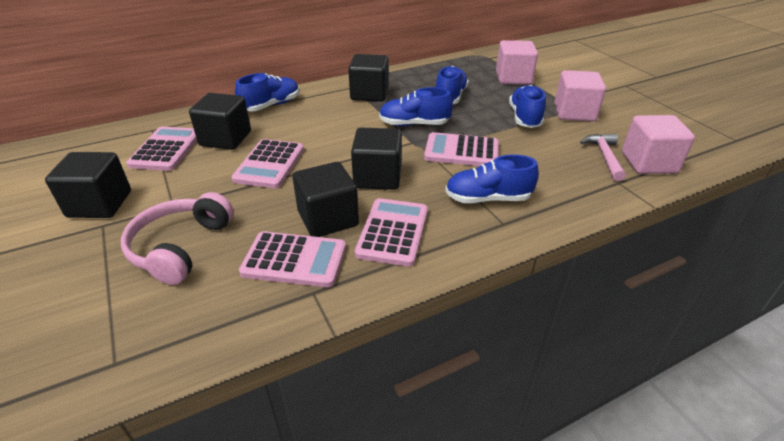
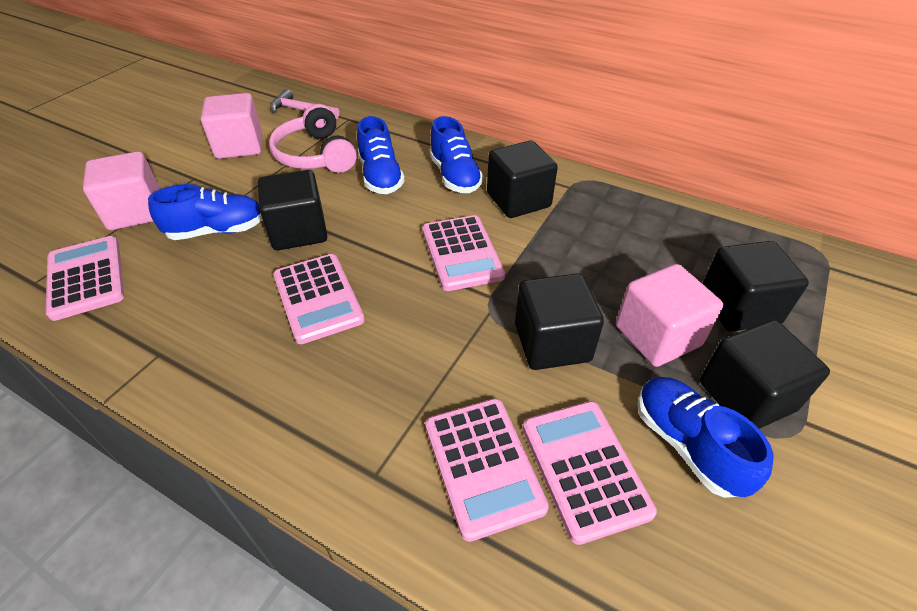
blue shoe: [235,73,299,111] [379,87,453,126] [436,66,469,104] [445,154,539,203] [509,85,546,128] = 5 -> [148,184,262,240] [357,116,405,194] [429,116,483,193] [637,377,774,498] = 4

